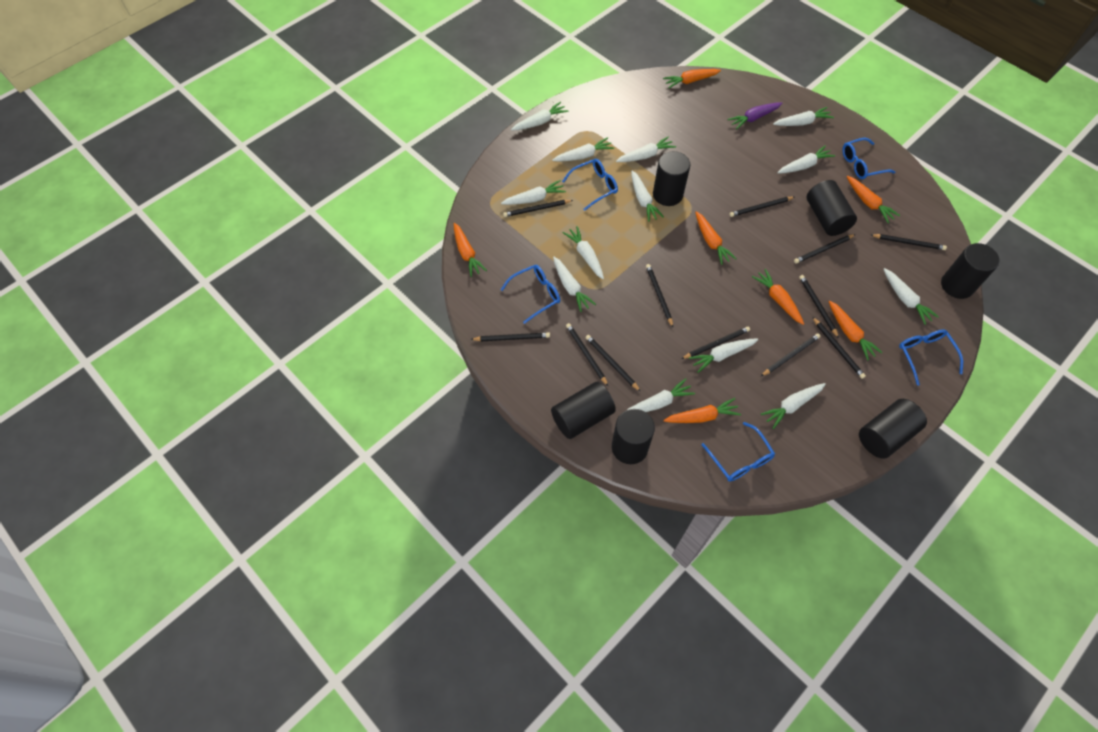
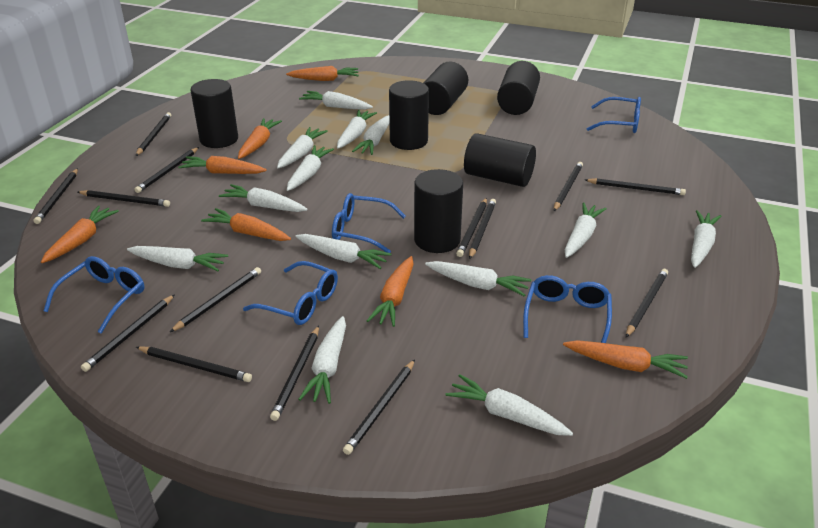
black pencil: [470,333,550,341] [503,200,573,217] [566,323,608,386] [585,335,641,392] [646,264,673,327] [681,327,750,359] [729,197,794,217] [761,333,821,376] [794,234,856,264] [799,275,839,338] [813,317,866,379] [871,234,947,250] = 12 -> [34,168,78,224] [78,190,170,207] [81,294,175,372] [134,147,199,193] [136,112,171,156] [136,346,252,382] [170,267,261,332] [270,326,319,421] [343,359,415,455] [456,198,487,257] [469,199,496,259] [554,162,583,211] [585,178,686,195] [626,269,668,337] = 14
purple carrot: [727,103,783,130] = 1 -> none = 0

